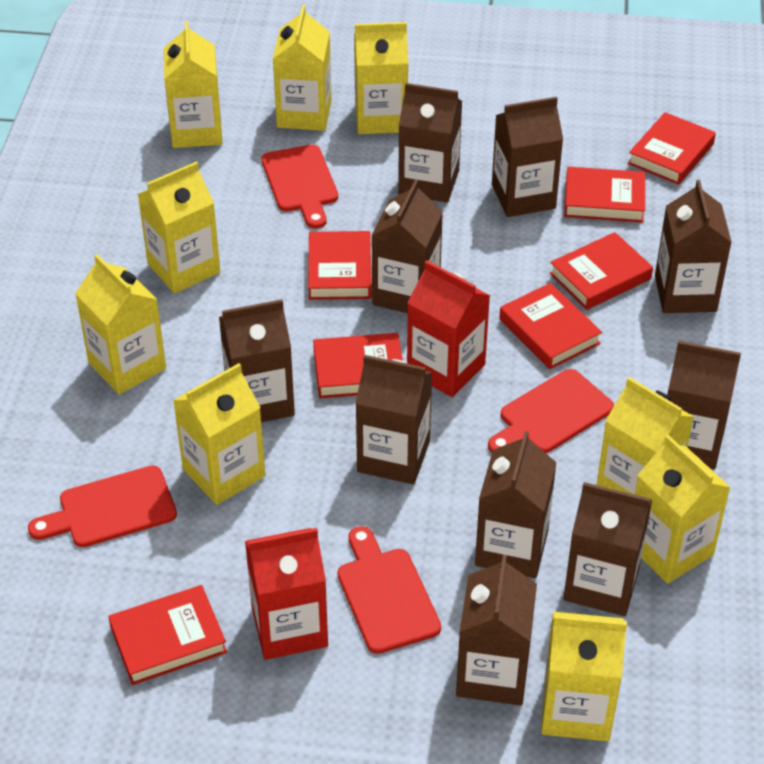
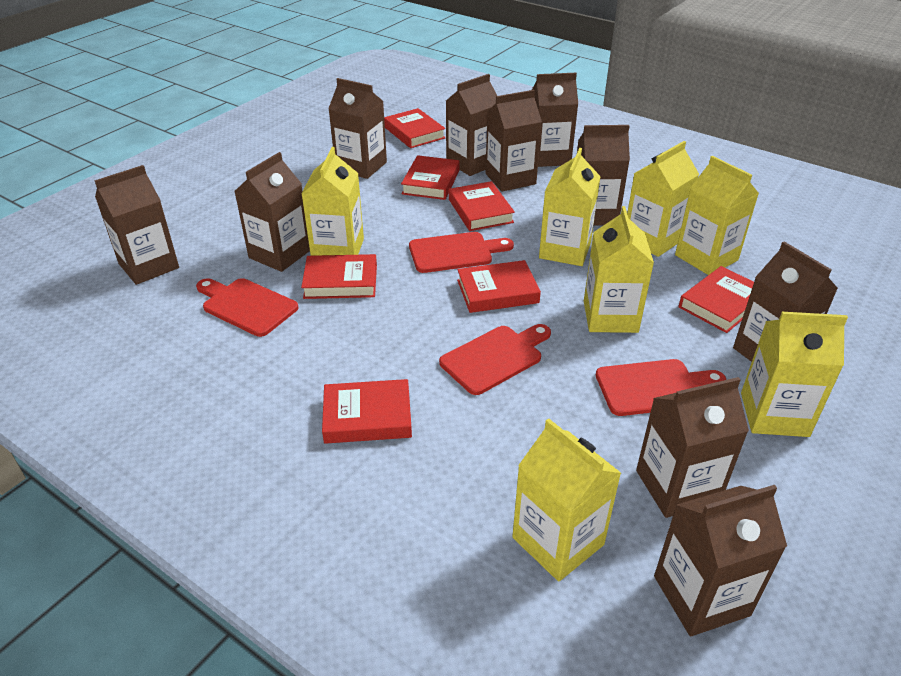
red carton: [245,528,328,660] [407,260,490,397] = 2 -> none = 0
yellow carton: [75,254,166,394] [138,162,220,294] [163,21,222,148] [173,363,265,505] [273,5,332,131] [354,22,408,134] [541,612,627,741] [597,377,694,495] [635,435,731,584] = 9 -> [302,147,364,256] [512,418,621,581] [539,148,601,266] [584,206,654,333] [627,141,699,257] [675,156,759,275] [741,312,848,437] = 7

